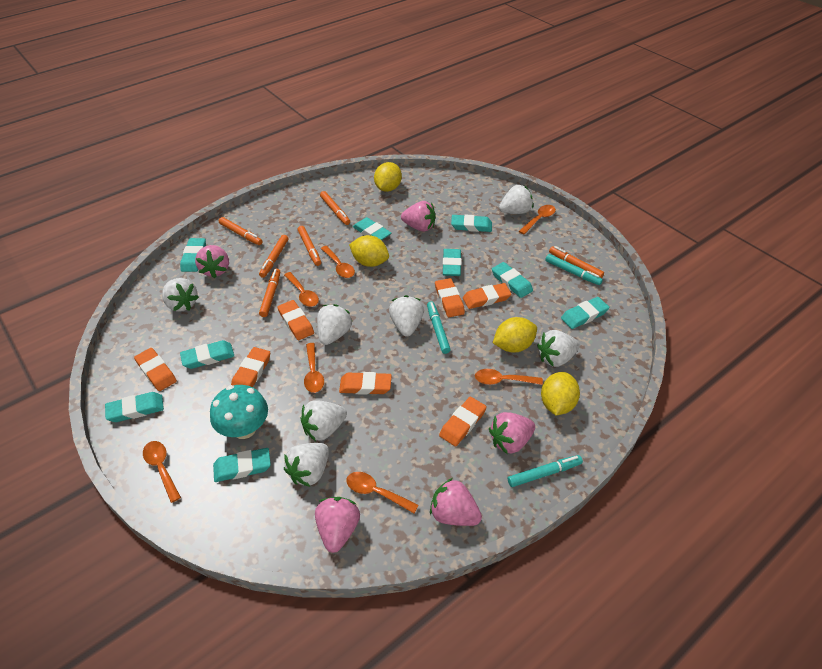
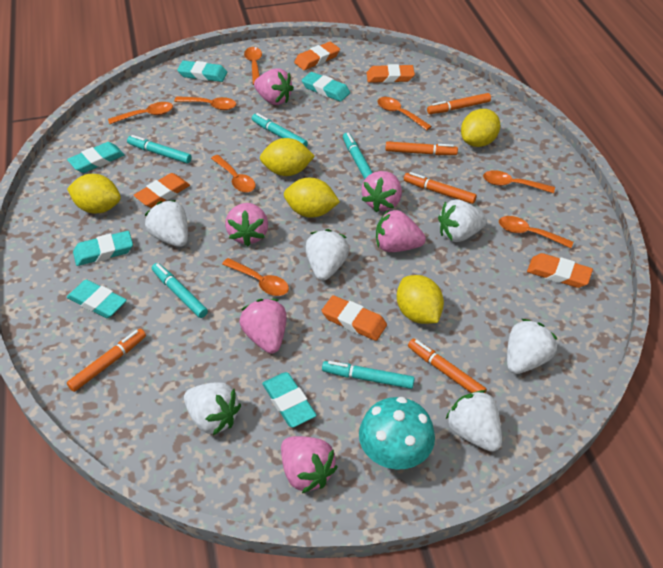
orange eraser: [134,348,177,391] [231,347,270,387] [278,300,314,340] [339,372,392,395] [435,278,465,317] [439,397,487,446] [463,283,511,309] = 7 -> [133,173,190,208] [294,42,340,70] [321,295,387,341] [367,64,415,83] [527,253,593,288] = 5
orange marker: [219,217,262,245] [259,235,288,278] [259,269,280,317] [298,226,321,266] [320,191,350,225] [549,246,604,278] = 6 -> [67,329,146,392] [385,141,458,155] [404,172,477,204] [408,339,487,393] [427,93,491,114] = 5
orange spoon: [143,441,181,503] [284,272,319,307] [304,343,324,393] [321,246,355,278] [346,472,418,513] [475,369,543,385] [519,205,556,234] = 7 -> [108,102,173,124] [174,96,236,110] [211,155,256,193] [222,258,289,296] [244,47,262,85] [377,97,432,130] [483,170,555,193] [499,216,573,248] = 8
pink strawberry: [195,245,229,278] [315,497,360,553] [401,201,436,232] [430,478,482,526] [489,412,535,454] = 5 -> [225,203,268,246] [239,299,287,354] [254,68,294,105] [281,436,338,493] [361,171,402,212] [376,210,426,252] = 6
turquoise eraser: [105,392,164,422] [180,238,206,272] [180,340,234,369] [213,448,271,482] [353,217,391,240] [443,249,461,276] [451,214,492,232] [492,262,533,298] [561,297,609,329] = 9 -> [67,142,125,173] [67,279,127,318] [73,231,133,266] [177,60,227,82] [262,372,317,427] [302,72,350,102] = 6
turquoise marker: [427,301,451,354] [508,455,583,487] [545,254,603,285] = 3 -> [127,135,192,163] [152,263,208,318] [252,113,308,147] [322,361,415,389] [343,133,373,179] = 5
white strawberry: [162,278,199,312] [284,443,329,487] [300,400,347,441] [317,304,352,345] [389,295,424,337] [499,184,533,214] [537,330,580,367] = 7 -> [145,200,188,247] [184,382,241,435] [305,229,349,281] [438,199,487,242] [445,390,502,452] [507,319,557,374] = 6
yellow lemon: [349,235,389,267] [374,162,402,192] [493,317,537,353] [541,372,580,415] = 4 -> [67,174,121,214] [260,138,315,176] [284,178,340,218] [397,275,444,324] [461,109,500,147] = 5

